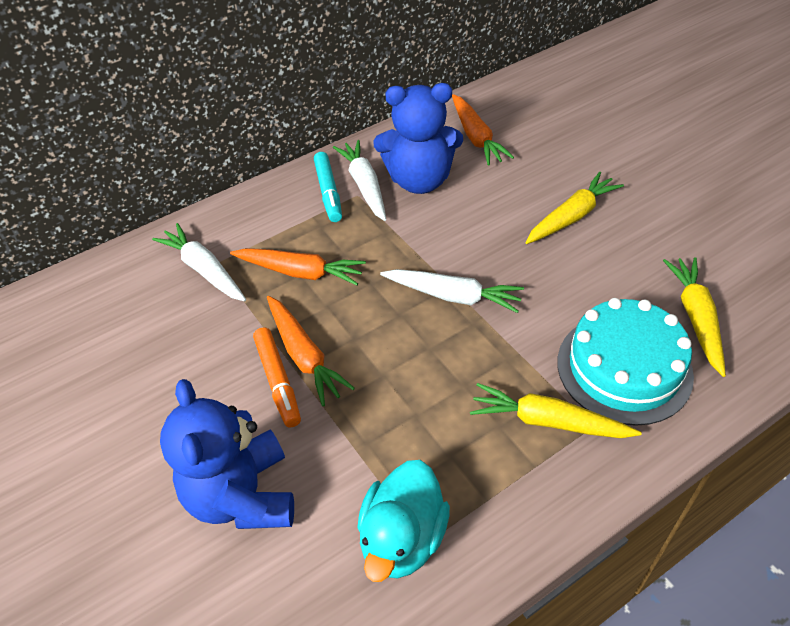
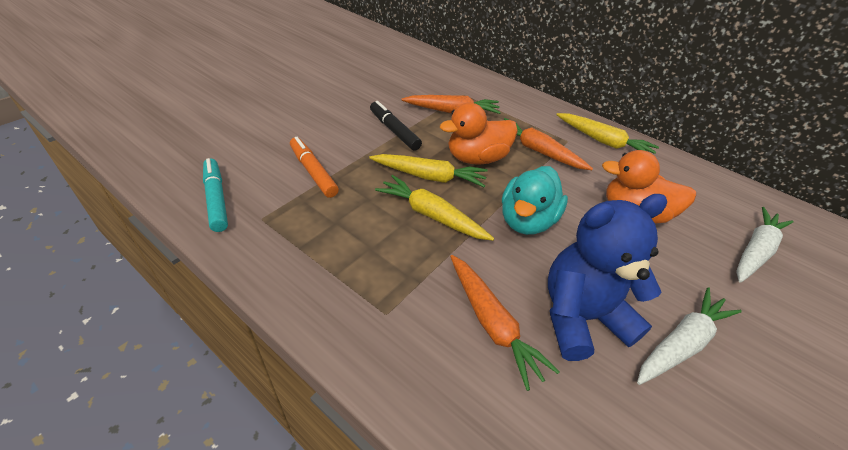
black marker: none = 0 -> [370,101,422,151] = 1
blue teddy bear: [160,379,294,529] [374,83,463,194] = 2 -> [548,194,667,361] = 1
orange duck: none = 0 -> [440,103,518,165] [602,150,696,223] = 2
turquoise cake: [557,298,694,426] = 1 -> none = 0
white carrot: [152,223,246,301] [333,140,386,221] [380,269,524,313] = 3 -> [637,287,742,385] [736,207,793,283] = 2

